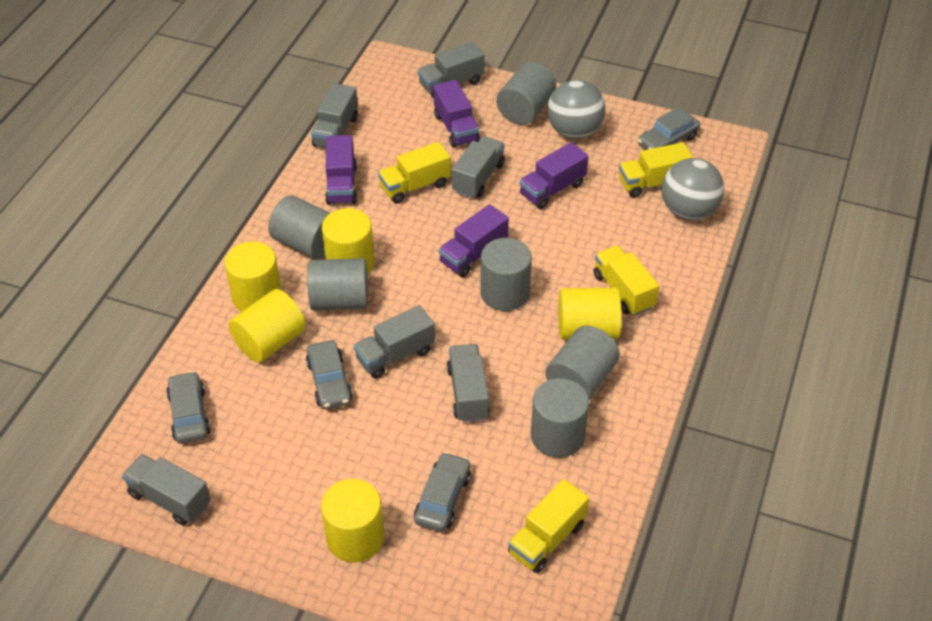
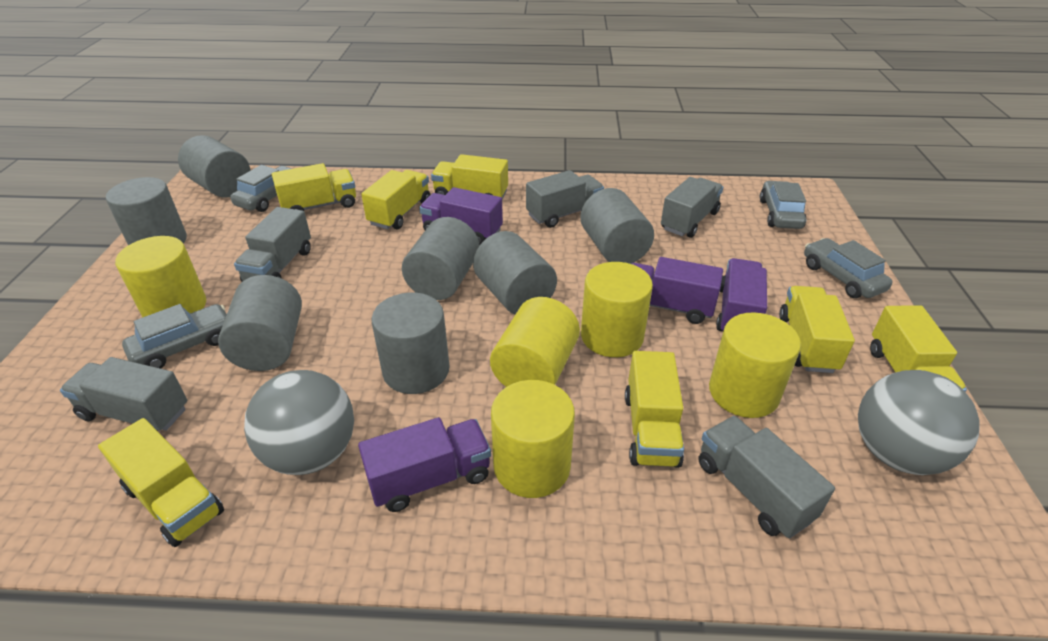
grey cylinder: [268,195,330,259] [307,258,368,310] [480,238,532,311] [496,62,556,125] [531,378,589,458] [545,325,620,399] = 6 -> [106,177,187,245] [178,135,251,198] [218,275,302,371] [371,293,450,394] [402,217,479,300] [473,231,557,314] [580,188,654,264] = 7
grey truck: [122,454,211,526] [311,83,358,148] [354,305,435,379] [418,42,484,98] [447,344,490,422] [452,136,505,198] = 6 -> [60,357,187,431] [234,207,311,282] [526,170,604,228] [661,177,723,238] [698,416,835,538] = 5
yellow truck: [378,142,451,204] [508,479,589,573] [593,246,659,316] [619,142,694,198] = 4 -> [98,418,224,547] [272,163,356,211] [361,170,431,229] [431,154,508,199] [625,351,684,468] [779,286,855,373] [870,305,967,392] = 7

